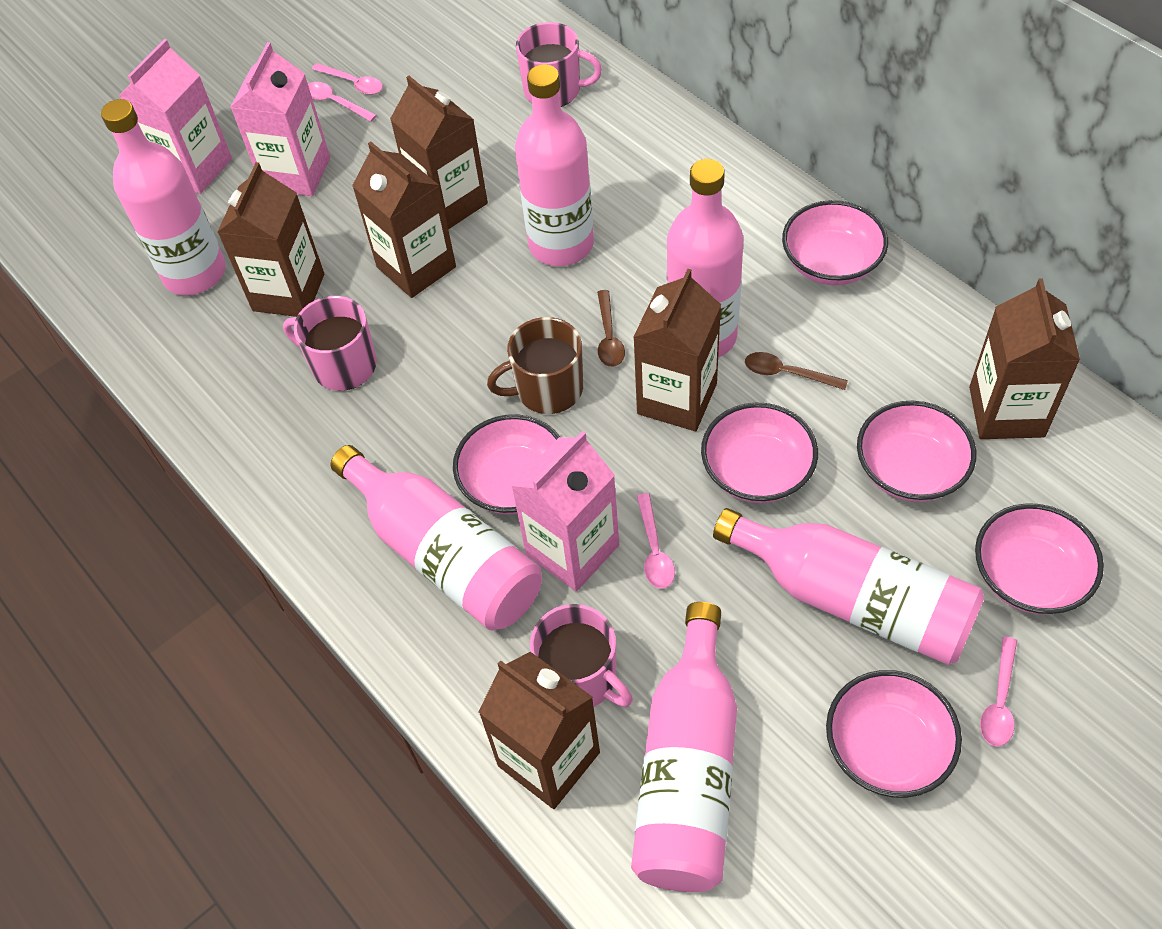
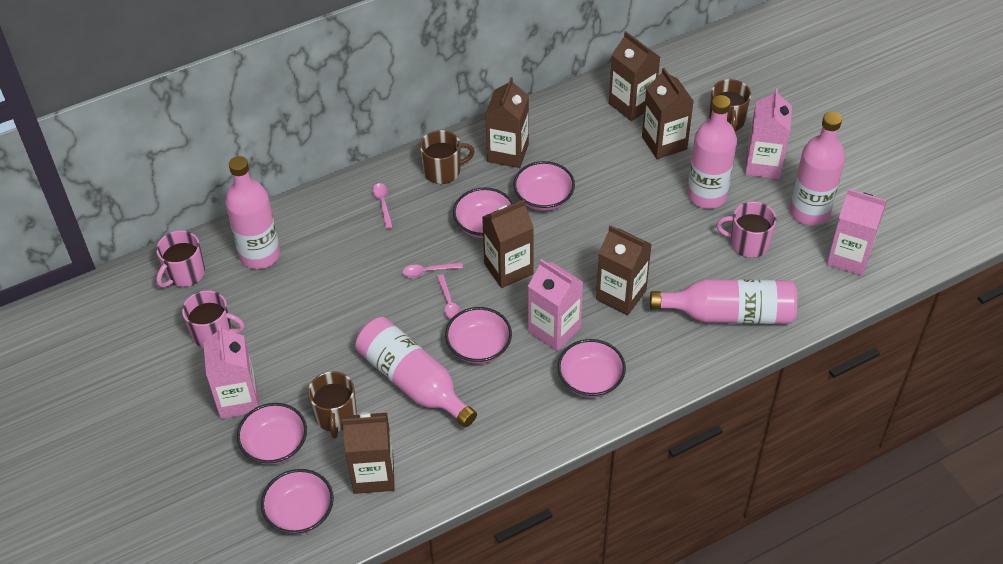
brown mug: [487,317,583,414] = 1 -> [308,371,357,439] [420,130,475,184] [709,79,751,131] = 3
brown spoon: [597,290,625,367] [745,352,848,390] = 2 -> none = 0
pink bottle: [101,99,226,295] [330,445,542,630] [515,64,594,266] [631,602,737,892] [666,159,744,358] [713,508,985,665] = 6 -> [225,156,280,269] [355,317,477,427] [650,279,797,324] [687,95,737,209] [790,112,845,225] = 5
pink carton: [119,39,232,194] [231,42,330,196] [511,431,619,591] = 3 -> [203,325,259,419] [528,259,583,351] [745,88,792,179] [827,189,886,276] = 4
pink spoon: [308,82,377,122] [312,63,383,95] [637,493,675,589] [980,636,1017,747] = 4 -> [372,183,393,229] [402,262,463,278] [437,274,461,320] = 3

